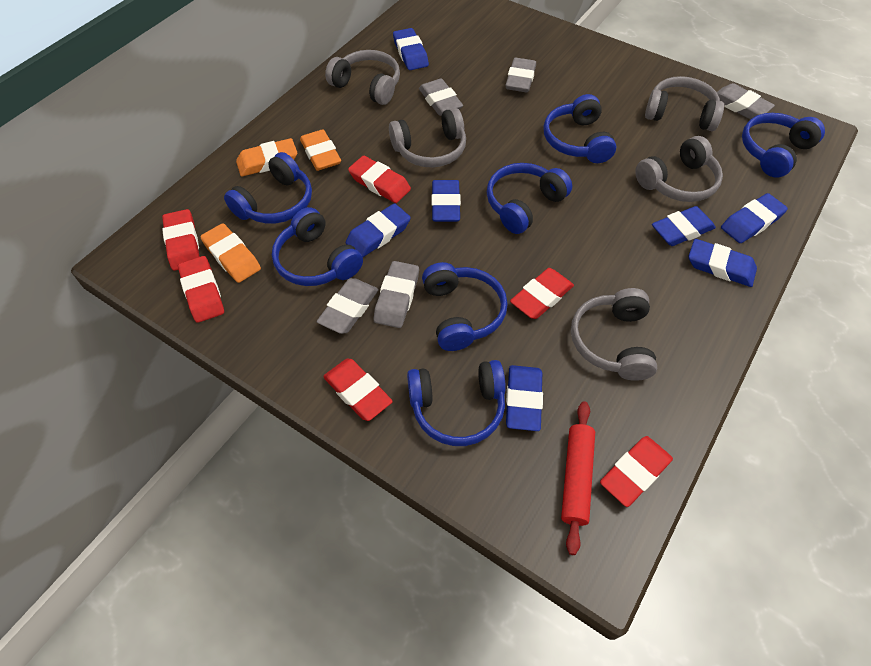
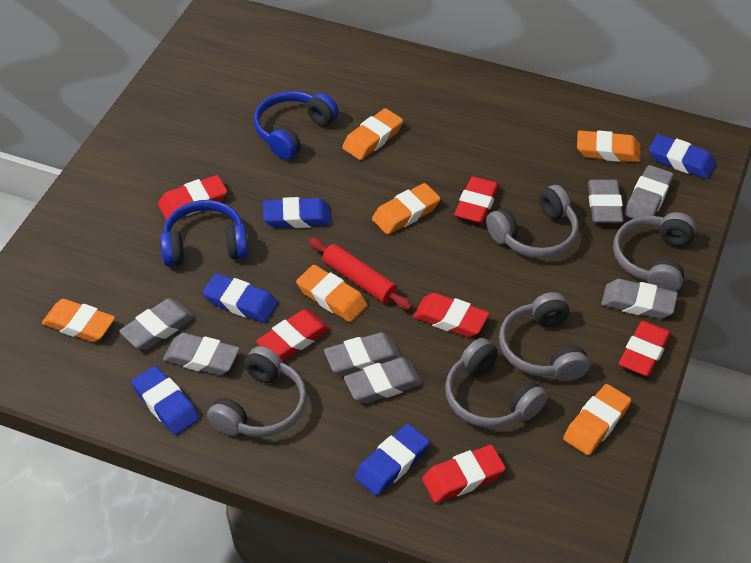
blue eraser: [346,203,411,257] [393,28,429,70] [432,180,461,222] [506,365,543,431] [652,206,716,246] [689,239,757,287] [721,193,788,243] = 7 -> [131,366,200,435] [202,274,278,323] [263,197,331,228] [355,424,430,496] [649,134,716,179] = 5
blue headphones: [224,152,312,224] [272,207,363,286] [407,360,506,446] [422,262,508,351] [487,163,572,234] [543,94,616,163] [742,113,825,178] = 7 -> [161,200,248,266] [254,91,339,160] = 2
grey eraser: [317,278,378,334] [374,261,419,328] [419,79,463,116] [505,58,536,92] [717,83,775,119] = 5 -> [119,298,194,350] [163,333,240,375] [324,332,401,376] [344,357,422,404] [588,179,623,223] [601,279,678,319] [624,165,673,219] = 7
orange eraser: [200,223,261,283] [236,138,297,177] [300,129,341,171] = 3 -> [42,299,115,342] [296,265,368,322] [342,108,403,160] [372,183,440,235] [563,384,631,455] [577,130,641,162] = 6

